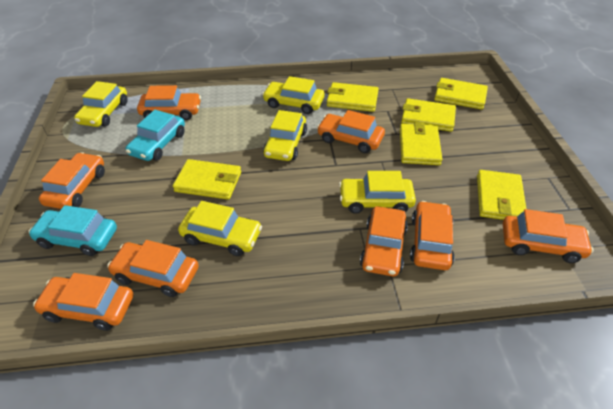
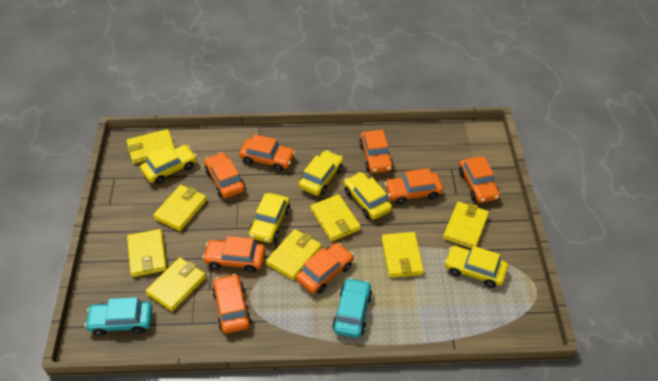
yellow wallet: [173,159,241,200] [327,82,379,112] [400,122,443,165] [401,98,456,132] [434,78,488,110] [477,170,527,220] = 6 -> [126,129,175,164] [127,229,167,277] [146,257,206,312] [153,185,207,231] [266,229,322,280] [310,194,361,242] [382,232,424,278] [443,202,489,248] = 8

